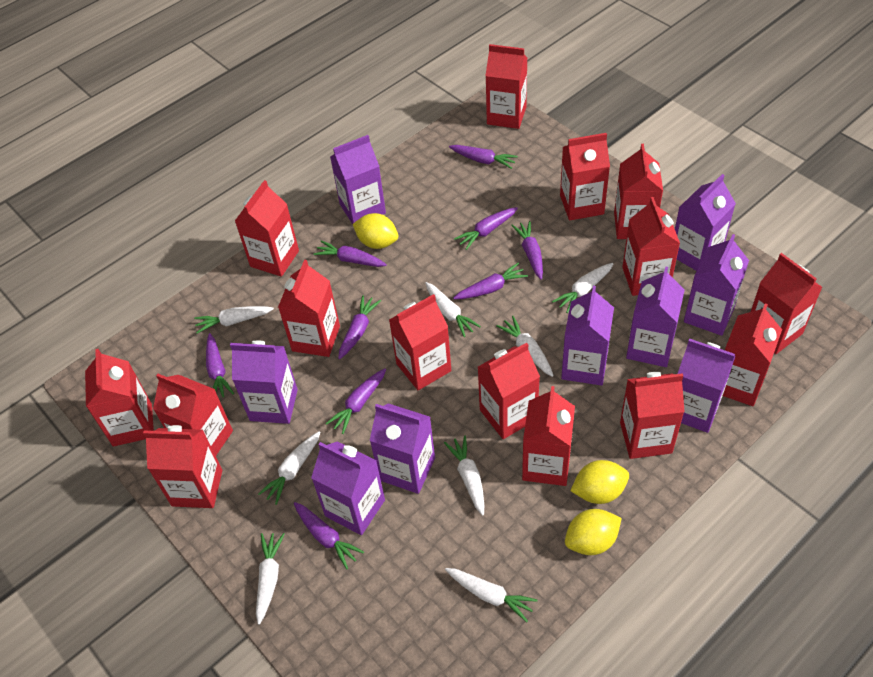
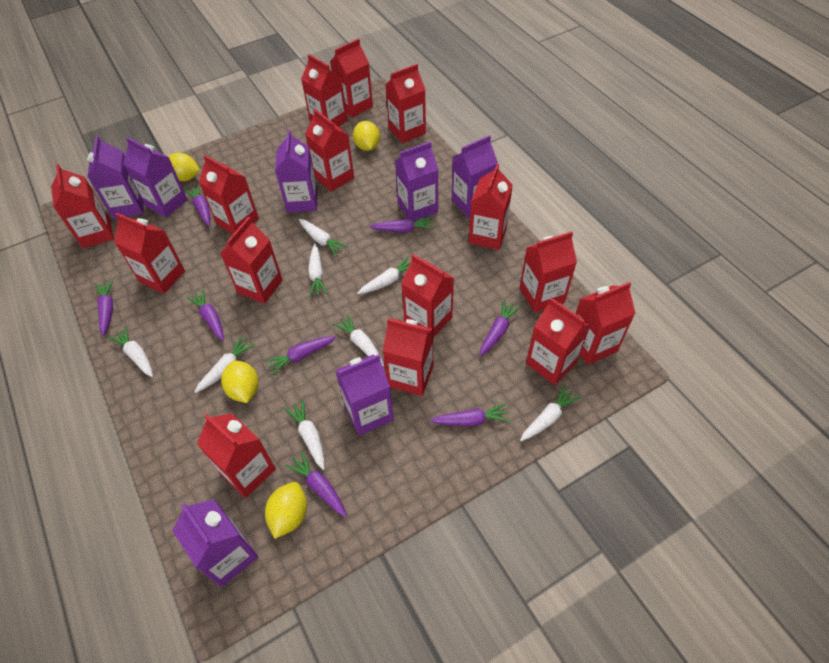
purple carrot: [206,333,234,397] [294,502,364,570] [313,240,387,267] [325,368,386,434] [338,295,381,359] [449,145,518,169] [453,263,528,299] [454,207,518,250] [511,221,543,280] = 9 -> [95,279,113,336] [184,184,211,226] [187,289,224,341] [265,336,336,375] [285,451,347,517] [369,217,434,233] [430,403,510,426] [480,300,521,356] = 8
purple carton: [230,341,298,424] [311,441,385,535] [330,135,386,224] [370,403,435,494] [561,286,614,386] [626,266,685,367] [675,174,736,271] [678,338,735,433] [684,234,749,336] = 9 -> [87,135,144,219] [123,137,188,218] [172,499,258,587] [275,130,318,213] [335,354,394,436] [395,141,439,222] [452,135,498,218] = 7
yellow lemon: [353,213,398,249] [565,509,622,555] [570,460,629,504] = 3 -> [168,153,200,181] [221,361,259,403] [265,482,307,539] [353,121,380,151] = 4

